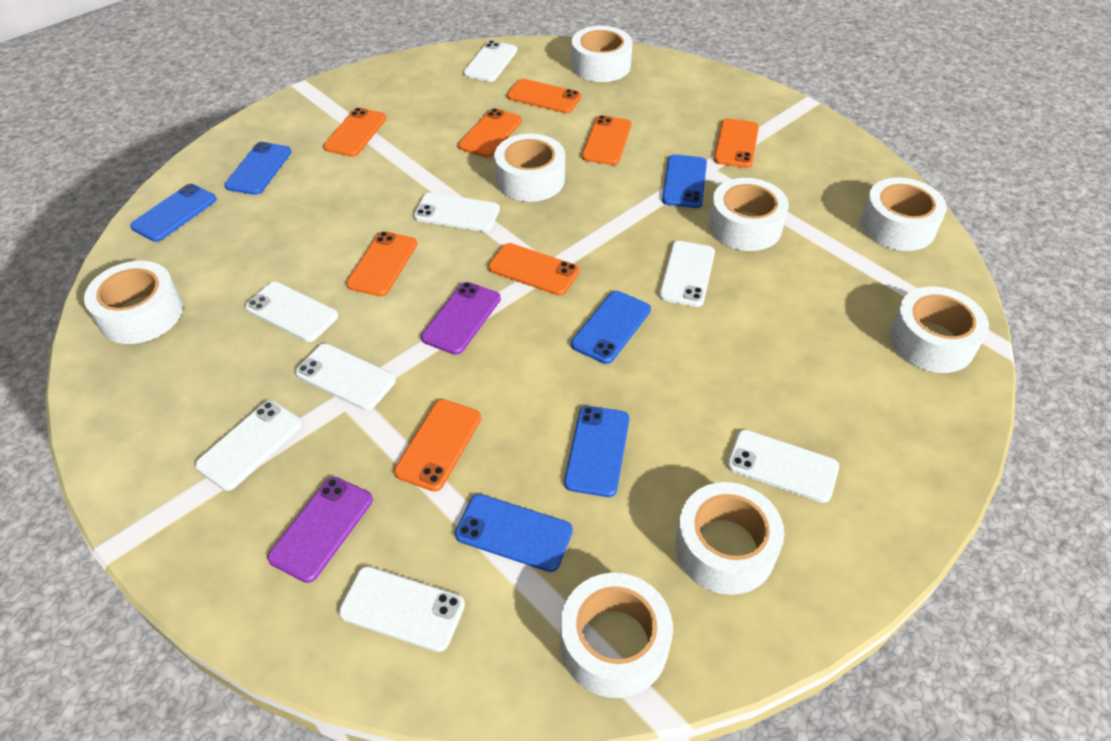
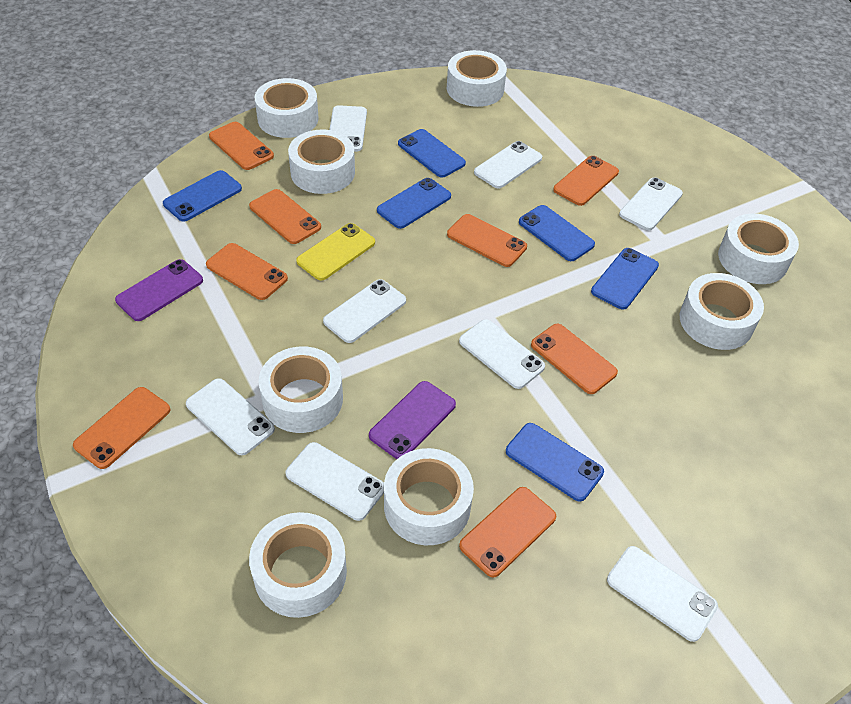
yellow phone: none = 0 -> [296,223,375,281] = 1

